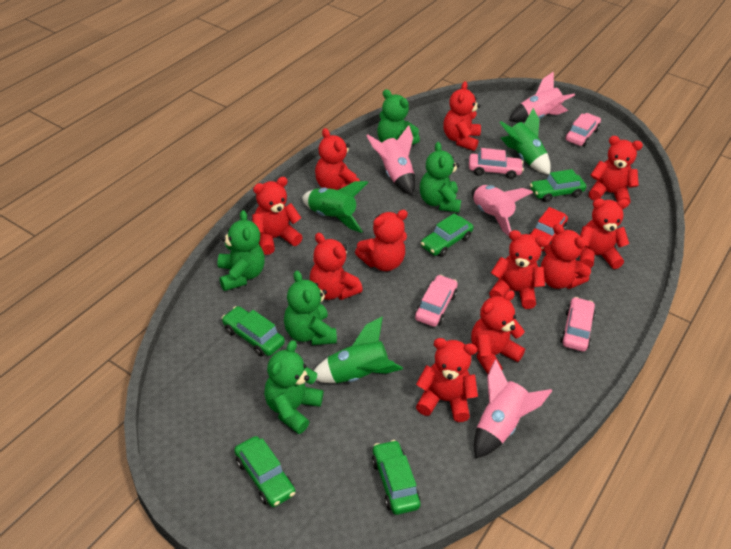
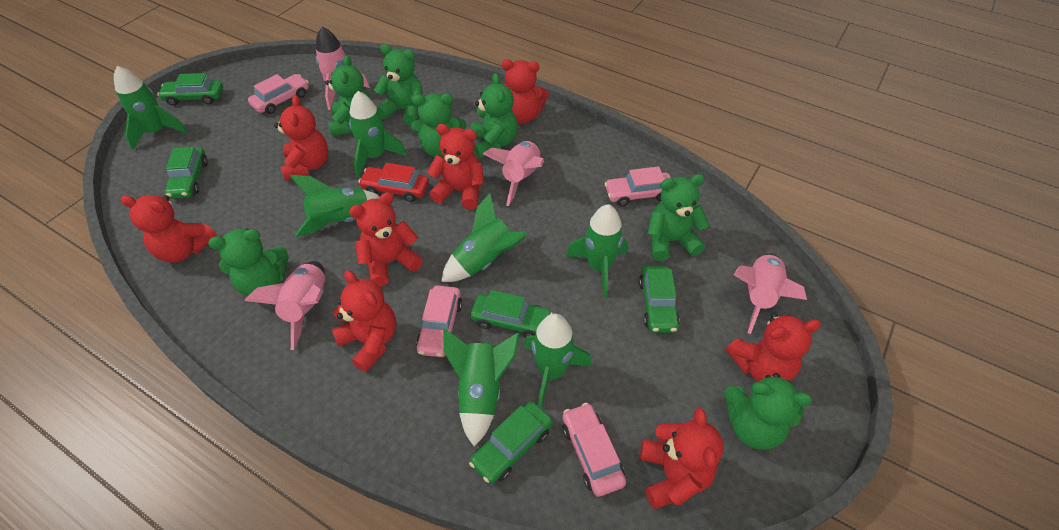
green rocket: [302,181,368,233] [314,316,403,383] [499,108,551,175] = 3 -> [114,66,188,150] [290,175,380,237] [349,91,407,177] [441,193,527,282] [443,328,520,446] [524,314,591,408] [566,204,628,297] = 7
green teddy bear: [218,210,265,291] [264,340,323,434] [284,271,337,345] [377,89,420,145] [420,142,461,213] = 5 -> [208,228,288,296] [325,55,372,136] [374,44,422,125] [411,93,466,158] [471,73,518,158] [647,174,709,261] [724,373,812,450] = 7
red teddy bear: [252,177,303,255] [310,233,363,300] [315,128,360,190] [355,210,408,271] [416,338,478,422] [444,81,481,151] [471,290,525,374] [489,230,547,309] [541,224,591,289] [580,199,629,269] [589,136,643,204] = 11 -> [121,195,217,263] [274,95,328,181] [332,270,396,372] [349,192,423,287] [427,124,484,210] [502,59,549,124] [640,408,724,509] [726,313,821,382] = 8

